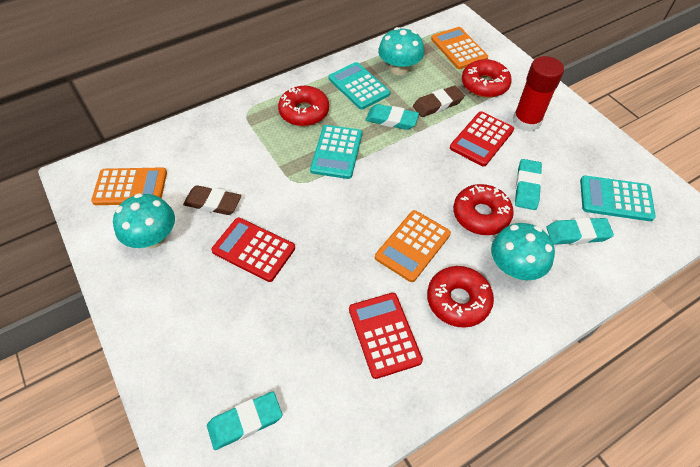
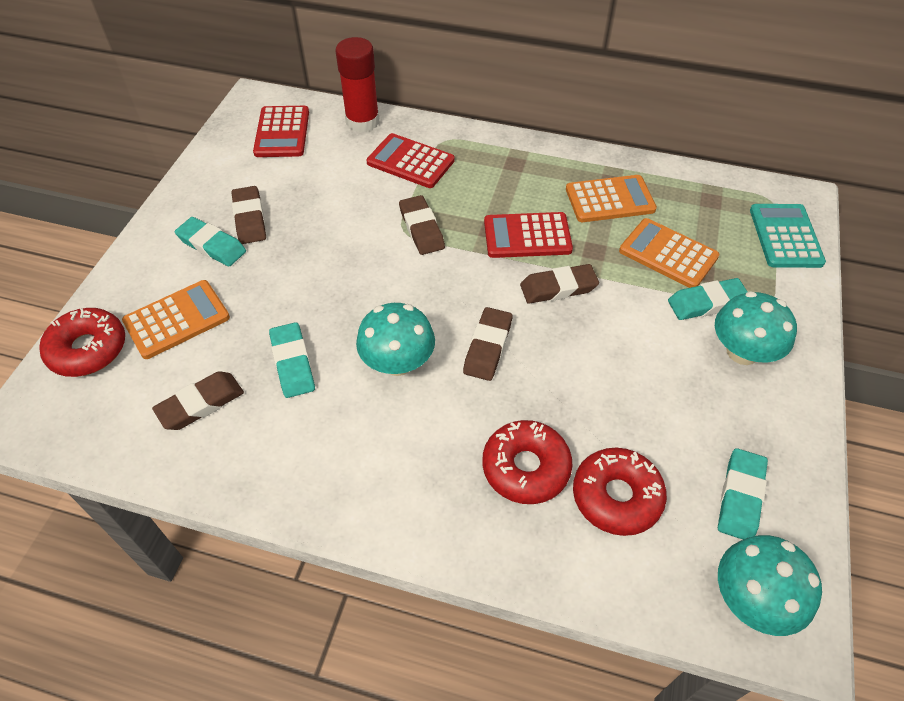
brown eraser: [183,185,241,215] [413,85,465,117] = 2 -> [152,371,244,430] [232,186,266,244] [399,195,445,255] [463,307,512,381] [520,264,599,304] = 5
red donut: [278,86,329,126] [427,266,494,328] [453,184,514,235] [462,59,512,98] = 4 -> [39,308,125,377] [482,420,572,504] [573,448,667,536] = 3
turquoise calculator: [310,125,362,179] [328,62,390,110] [580,175,656,221] = 3 -> [750,204,826,268] = 1

